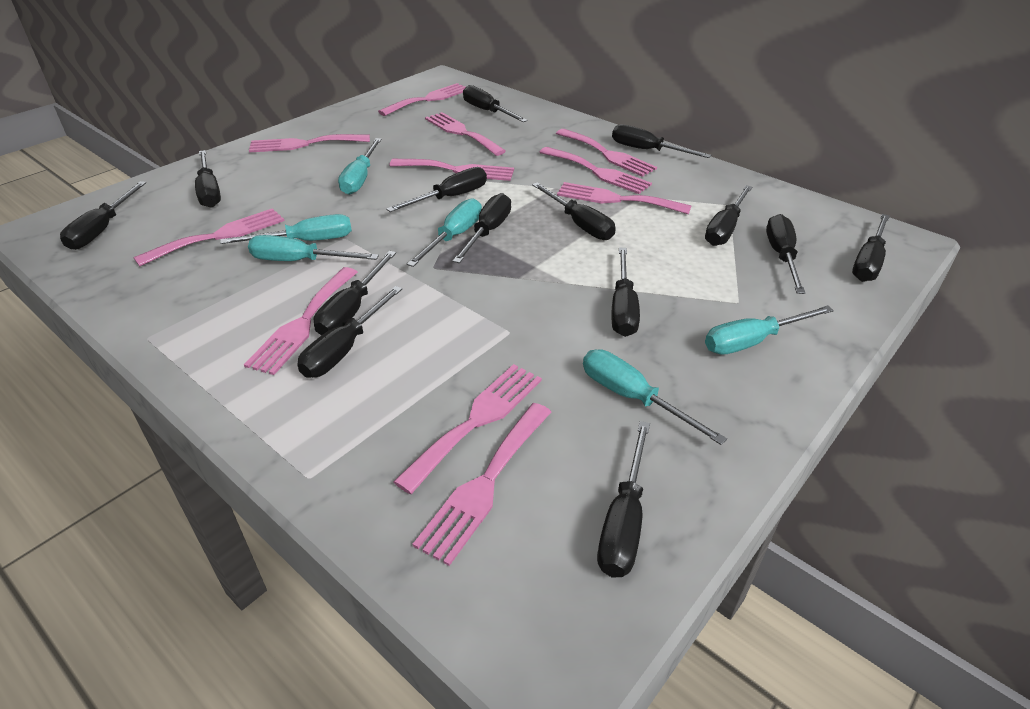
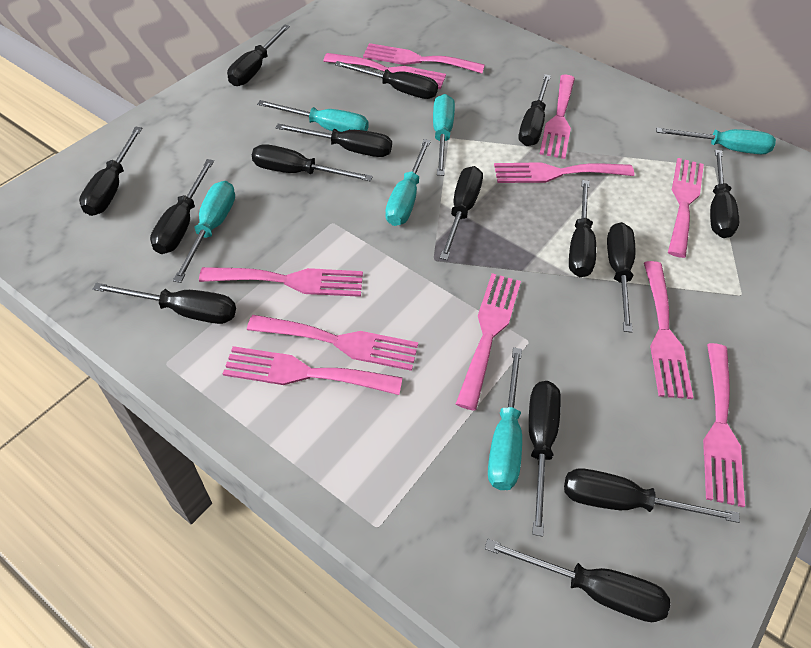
black screwdriver: [60,181,146,250] [195,150,221,208] [297,286,402,378] [314,251,396,335] [386,167,487,212] [452,193,511,263] [463,85,528,122] [532,182,616,240] [597,421,650,578] [612,124,711,158] [612,247,640,337] [705,185,752,246] [766,214,805,294] [852,214,890,282] = 14 -> [79,127,142,216] [93,283,236,324] [150,159,214,254] [227,24,290,86] [252,144,373,182] [276,124,392,157] [334,61,438,99] [440,166,483,260] [485,539,670,622] [519,74,551,146] [529,381,561,537] [564,468,740,523] [569,180,596,277] [607,222,635,333] [710,150,739,238] = 15

